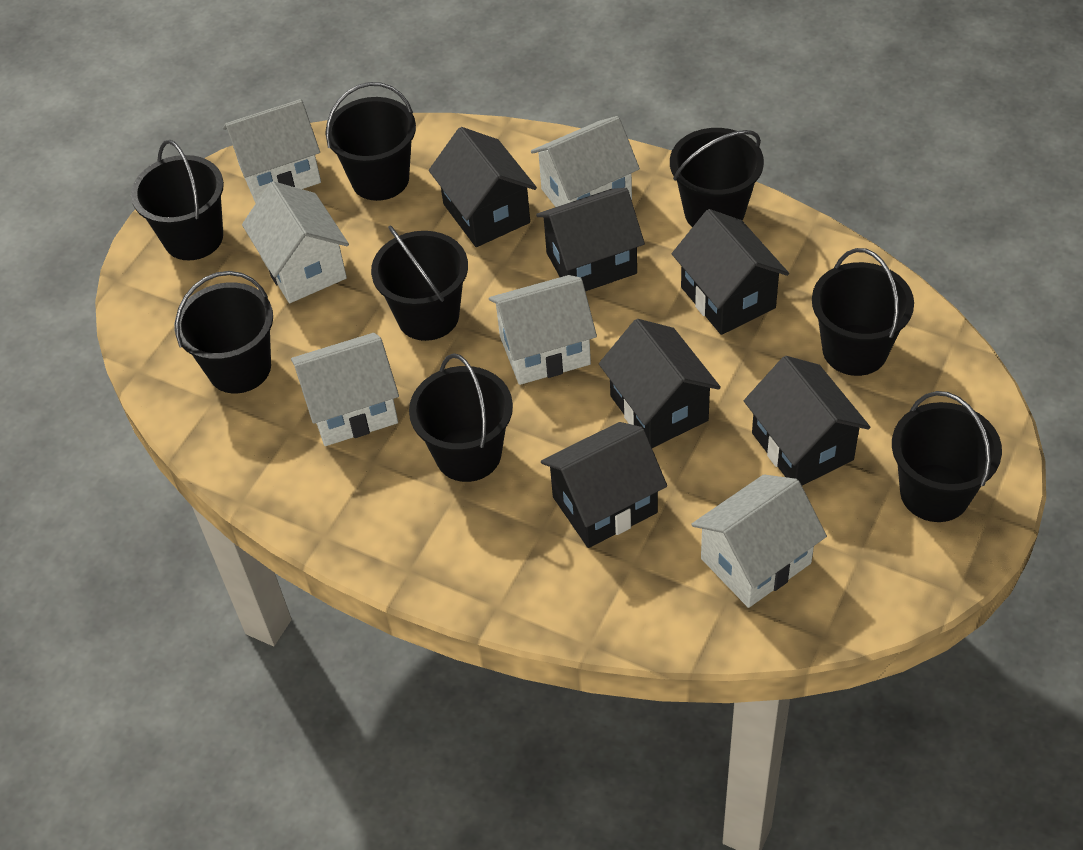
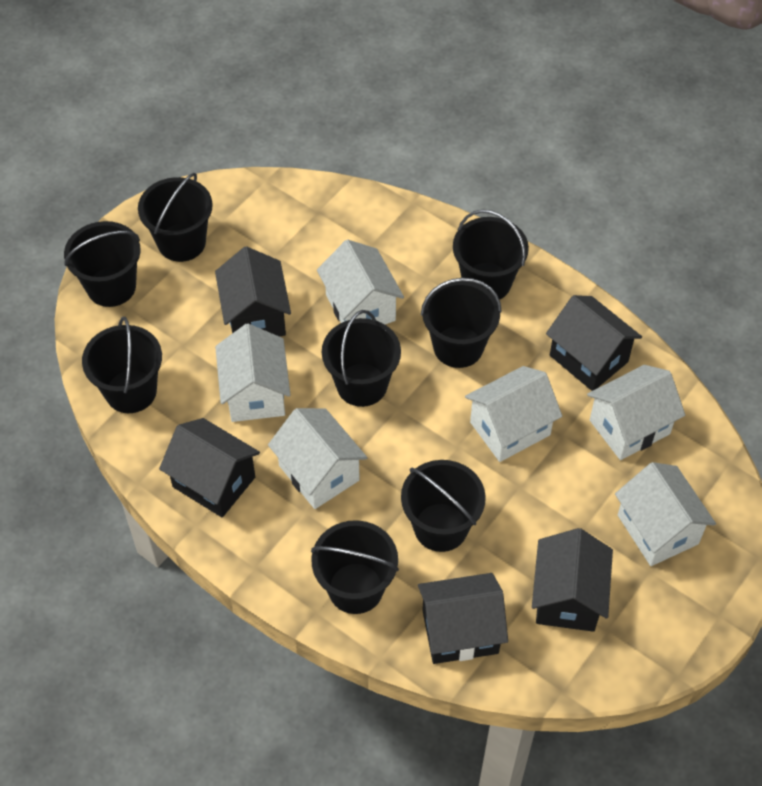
black house: [429,127,537,247] [536,188,645,291] [541,422,667,548] [599,319,721,448] [672,209,789,335] [744,356,871,485] = 6 -> [159,418,260,518] [215,246,291,336] [418,573,508,664] [532,528,613,632] [546,295,642,391] = 5

